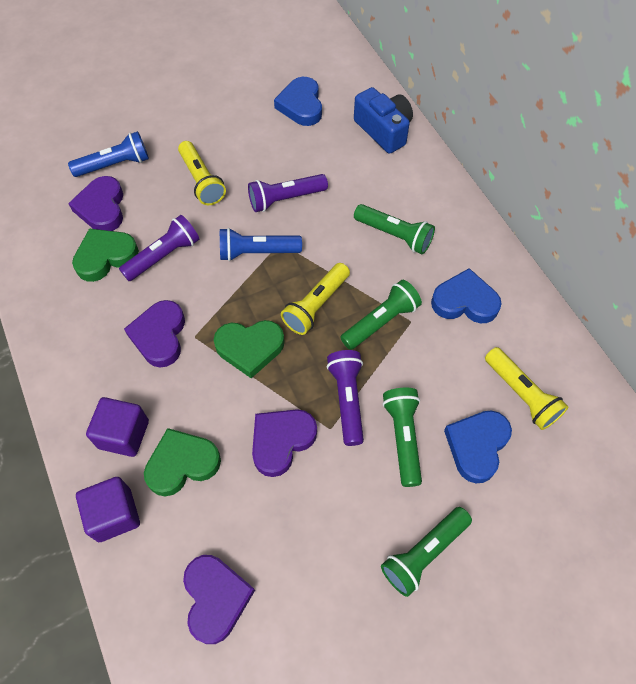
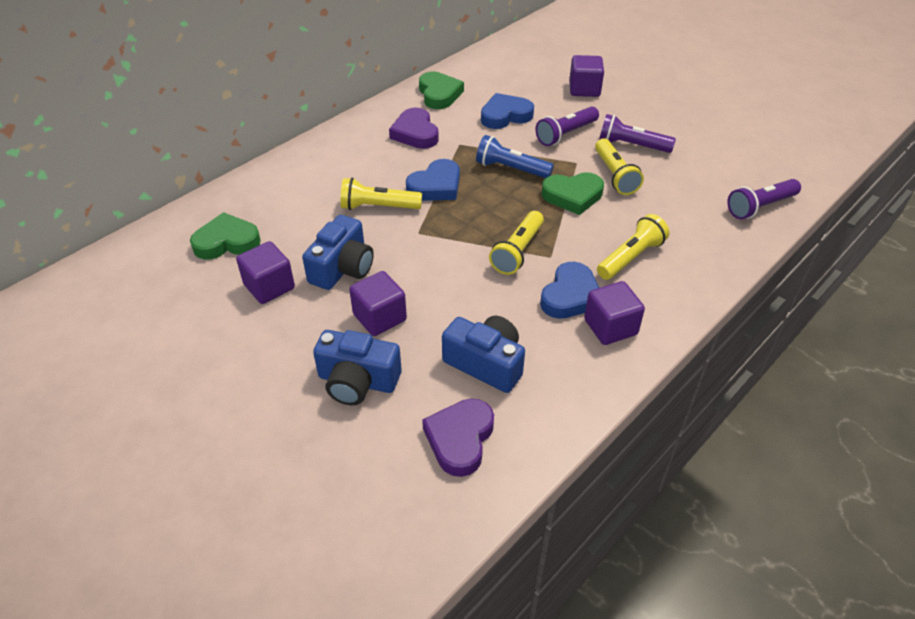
blue camera: [354,87,413,154] = 1 -> [302,215,374,290] [313,330,402,405] [442,316,525,393] = 3
blue flashlight: [68,131,149,177] [220,228,302,261] = 2 -> [476,135,554,178] = 1
green flashlight: [340,280,422,350] [354,204,435,254] [381,507,472,597] [383,388,422,487] = 4 -> none = 0
purple cube: [76,477,140,542] [86,397,149,457] = 2 -> [236,241,295,304] [349,271,407,336] [569,55,604,97] [584,281,645,345] = 4
purple heart: [68,176,123,231] [124,300,185,367] [183,555,255,644] [252,409,317,477] = 4 -> [389,108,439,149] [422,398,494,477] = 2
yellow flashlight: [178,141,226,205] [281,263,350,335] [485,347,568,430] = 3 -> [340,177,422,210] [489,211,544,275] [595,138,644,195] [597,214,669,280] = 4

